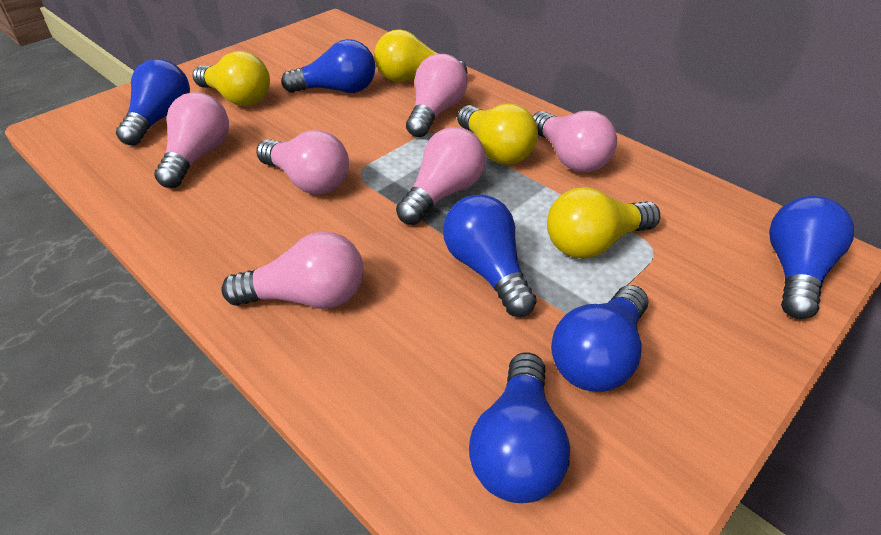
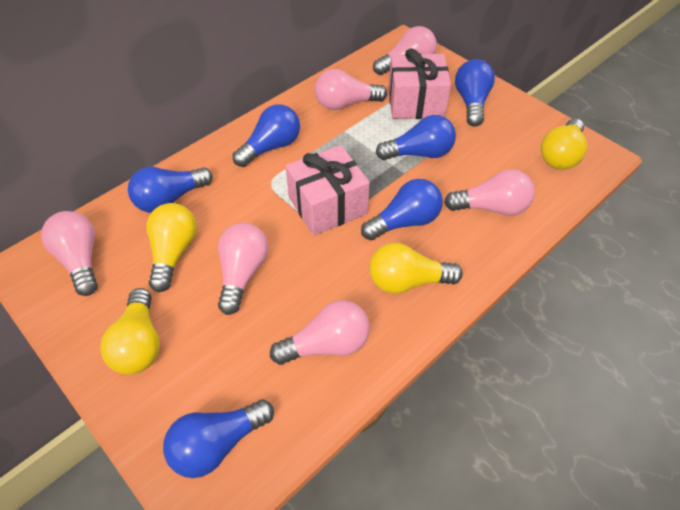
pink gift: none = 0 -> [285,145,370,236] [388,48,451,119] = 2

